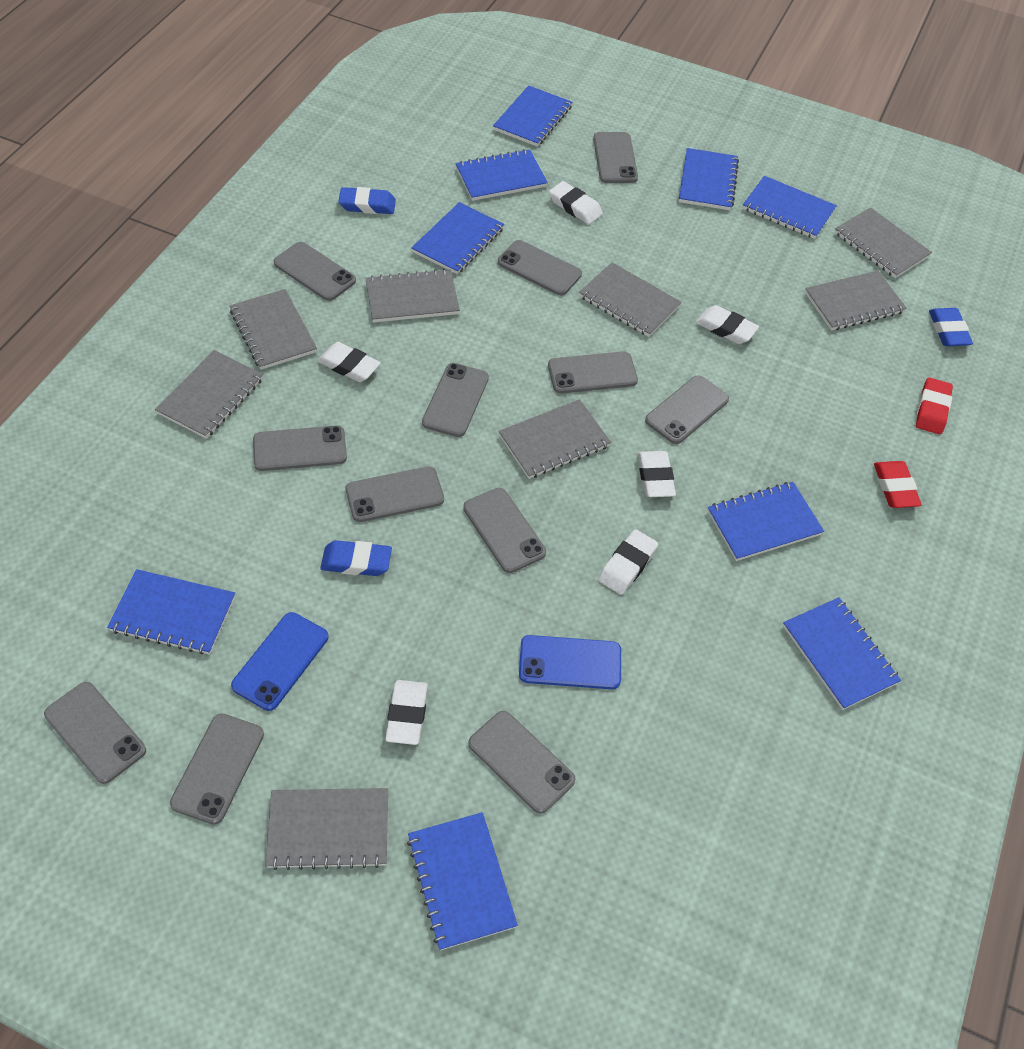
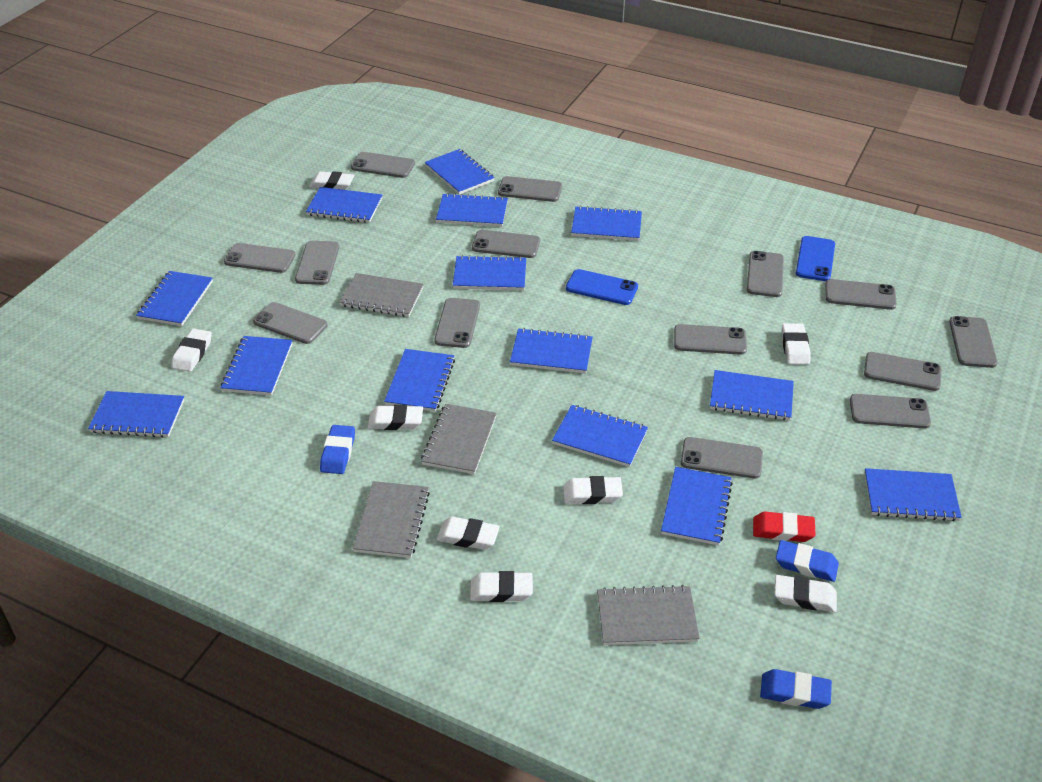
blue notebook: [107,569,235,655] [407,812,518,951] [411,202,504,274] [456,149,548,201] [493,85,572,147] [679,148,739,210] [707,482,824,561] [742,176,837,239] [783,597,901,710] = 9 -> [88,391,184,438] [136,271,213,326] [221,336,293,395] [306,187,382,223] [384,349,455,412] [425,149,495,195] [436,193,508,227] [453,255,526,290] [510,328,593,373] [552,405,648,467] [571,206,642,241] [661,467,733,546] [710,370,794,421] [864,468,962,522] = 14
grey notebook: [155,350,263,438] [230,289,317,370] [265,788,388,870] [365,269,460,323] [499,399,611,479] [579,262,682,337] [805,270,907,331] [834,207,932,278] = 8 -> [339,273,424,317] [352,481,430,558] [421,404,497,474] [597,585,700,645] = 4
grey phone: [44,682,146,784] [170,713,264,825] [253,425,347,471] [274,242,356,301] [346,467,444,522] [422,363,489,437] [463,488,546,573] [468,711,576,814] [498,240,582,295] [548,351,638,394] [593,132,638,183] [645,375,729,444] = 12 -> [224,243,295,273] [253,302,328,344] [295,241,339,285] [351,152,415,178] [434,298,480,348] [472,230,540,258] [498,176,562,202] [674,324,747,355] [681,437,763,479] [747,251,784,297] [825,279,897,310] [850,394,931,429] [864,352,942,391] [949,316,998,368] = 14
red eraser: [874,461,922,508] [916,378,953,434] = 2 -> [753,512,816,542] = 1
white eraser: [318,342,381,382] [385,680,428,745] [549,181,603,225] [598,529,658,595] [638,451,676,497] [696,305,759,344] = 6 -> [171,328,212,372] [309,171,354,190] [368,405,423,430] [437,516,500,550] [470,571,533,602] [563,476,623,504] [774,575,837,612] [782,323,811,365] = 8

